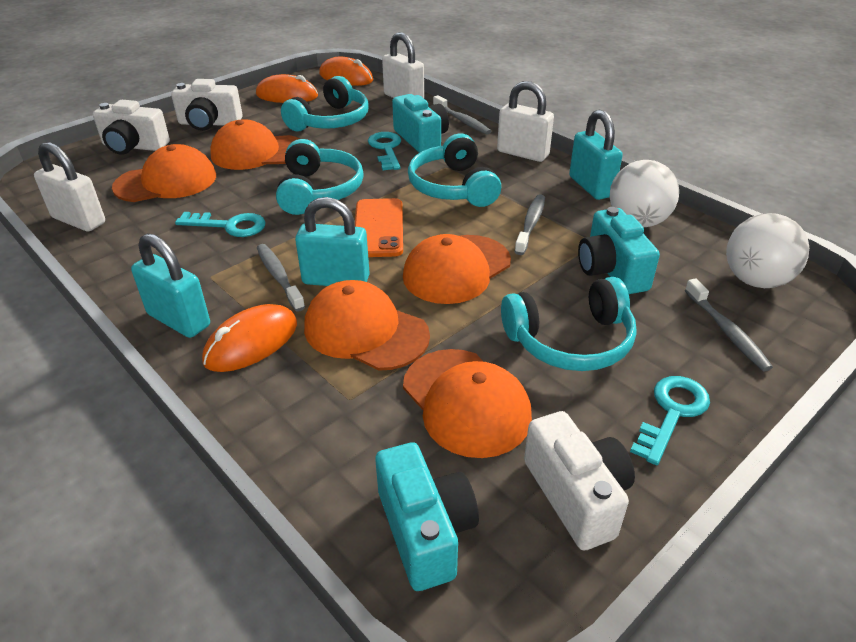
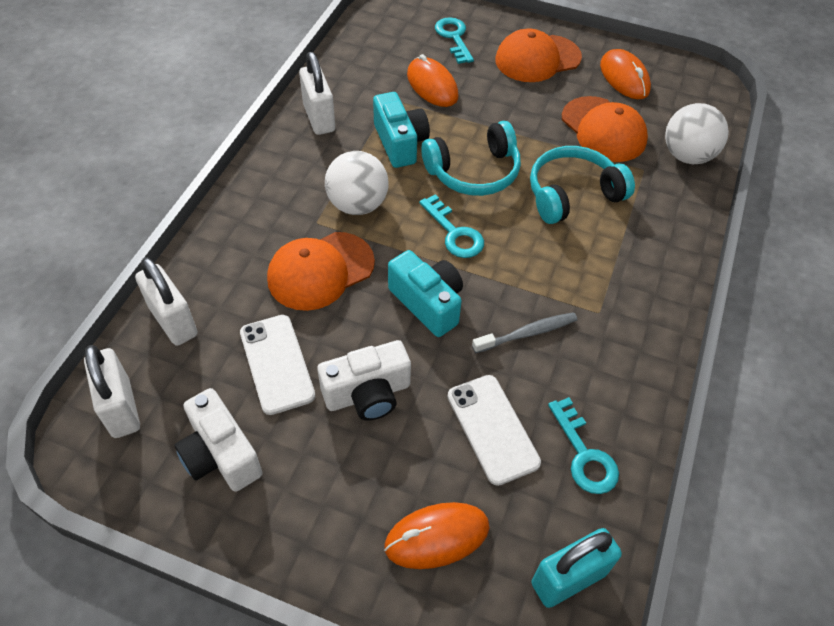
grey toothbrush: [257,244,305,312] [433,95,491,135] [514,194,545,255] [685,278,773,371] = 4 -> [472,312,577,353] = 1
orange cap: [112,144,216,202] [210,119,299,170] [304,280,430,371] [403,234,511,304] [403,349,532,458] = 5 -> [267,232,375,311] [495,28,582,82] [562,96,648,162] = 3
orange phone: [355,198,403,257] = 1 -> none = 0
turquoise camera: [375,442,479,591] [392,94,449,153] [578,207,660,294] = 3 -> [373,92,430,168] [388,250,463,337] = 2
turquoise headphones: [276,139,364,215] [281,76,369,131] [408,134,501,207] [501,277,637,371] = 4 -> [421,121,521,196] [530,146,635,224] = 2
turquoise padlock: [131,233,210,338] [295,197,370,286] [569,110,623,200] = 3 -> [532,528,622,608] = 1
white camera: [93,100,170,155] [171,79,243,131] [524,411,635,551] = 3 -> [174,388,263,492] [317,340,411,421] = 2
white phone: none = 0 -> [240,315,316,415] [447,375,541,486] = 2

